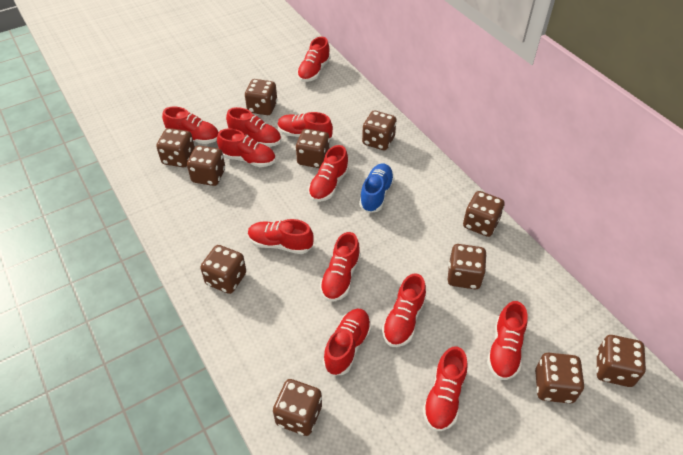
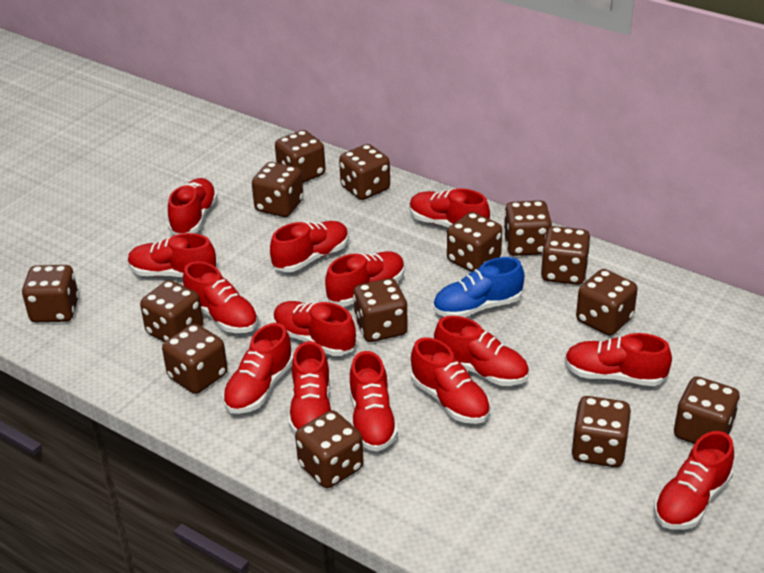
brown dice: [156,128,195,167] [187,145,225,186] [200,245,246,294] [245,79,277,115] [273,379,322,436] [296,129,330,168] [362,110,397,150] [448,244,487,289] [463,191,505,237] [535,353,584,404] [596,335,646,387] = 11 -> [22,265,79,322] [140,280,203,342] [162,323,228,394] [252,162,303,217] [275,130,325,183] [295,410,364,488] [339,144,390,200] [353,278,408,342] [447,212,502,272] [504,201,552,256] [541,226,591,285] [571,396,631,467] [576,269,638,336] [674,377,740,444] = 14
red shoe: [162,107,218,144] [217,129,276,167] [226,107,281,147] [248,219,314,254] [278,112,333,139] [297,37,331,82] [308,145,349,202] [320,232,361,302] [323,309,371,376] [382,273,426,347] [423,346,468,431] [487,301,527,380] = 12 -> [128,233,216,278] [168,178,218,235] [183,261,258,333] [222,323,293,414] [270,221,349,272] [274,301,356,356] [289,341,331,434] [325,251,405,306] [349,351,398,452] [409,188,490,228] [411,337,491,424] [434,316,529,386] [565,333,672,386] [654,431,734,530] = 14

